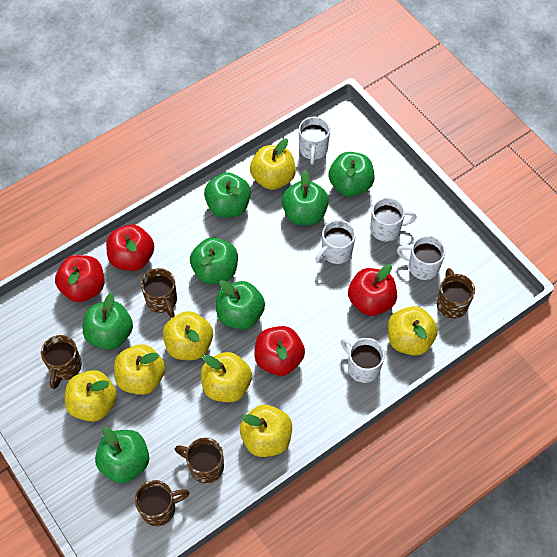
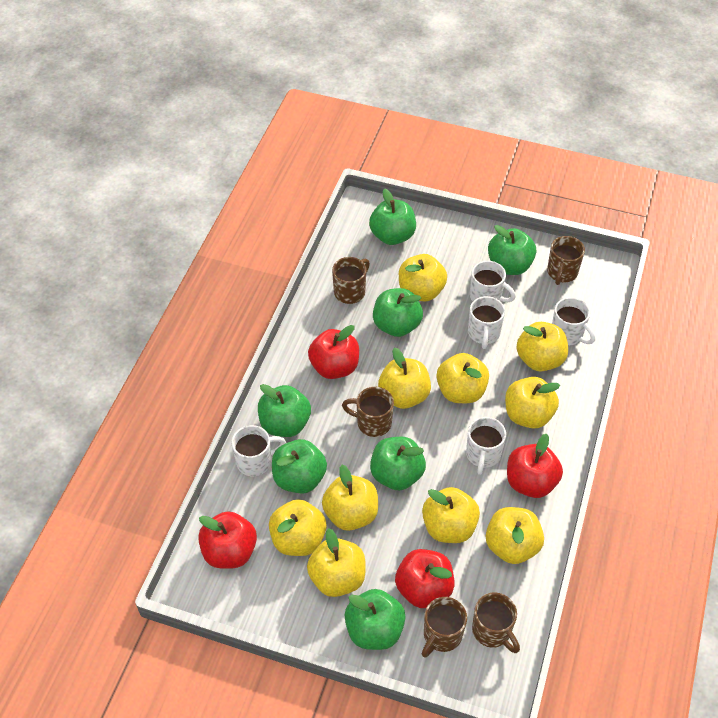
yellow apple: [65,370,117,422] [114,344,165,395] [163,311,213,360] [201,352,252,402] [240,405,292,457] [250,139,296,190] [388,306,438,356] = 7 -> [269,499,327,556] [307,528,366,597] [322,465,378,531] [378,347,431,409] [399,254,447,301] [422,487,480,543] [436,353,489,403] [486,507,544,564] [505,377,560,428] [517,322,568,371] = 10

